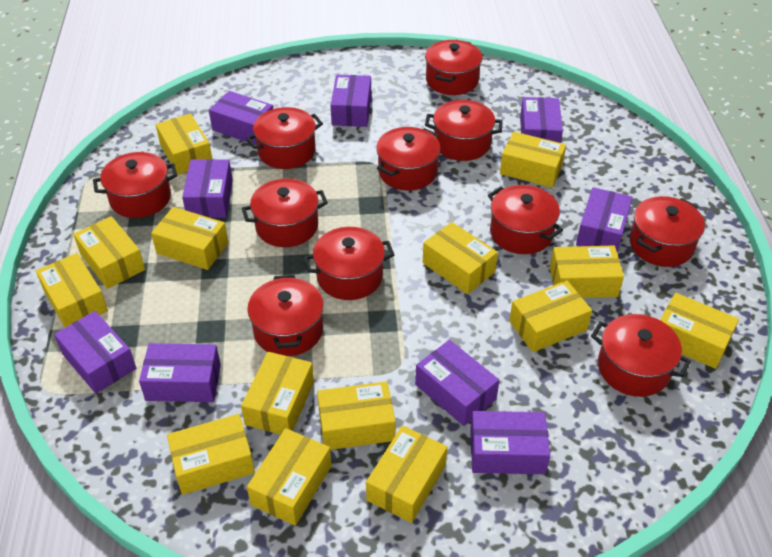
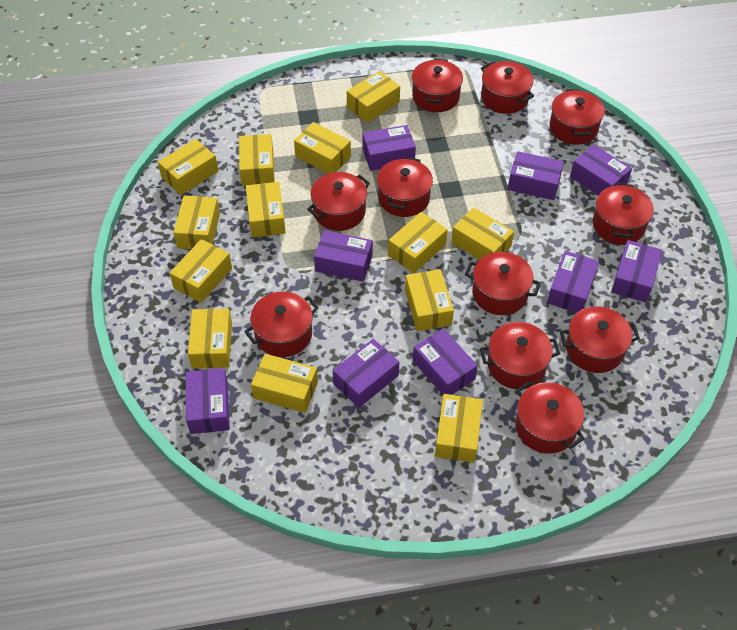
yellow box: [36,253,108,328] [73,216,145,289] [151,207,229,270] [156,113,212,175] [167,414,255,495] [241,352,314,435] [247,428,332,526] [317,381,396,450] [366,425,447,523] [423,222,498,294] [500,132,566,188] [509,280,592,352] [550,245,624,298] [660,293,739,369] = 14 -> [158,139,218,195] [170,239,232,303] [173,195,220,249] [188,309,232,369] [239,134,275,186] [246,182,286,237] [251,354,318,413] [294,122,351,174] [347,71,400,123] [388,212,448,273] [405,269,454,331] [435,394,483,463] [451,207,514,260] = 13

